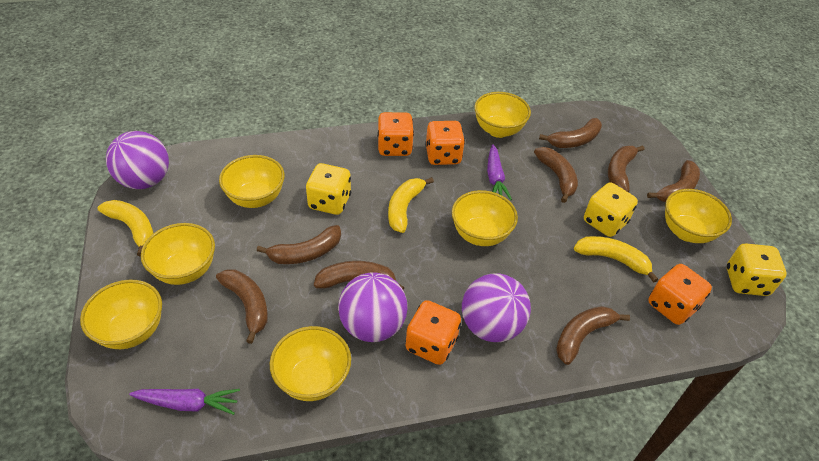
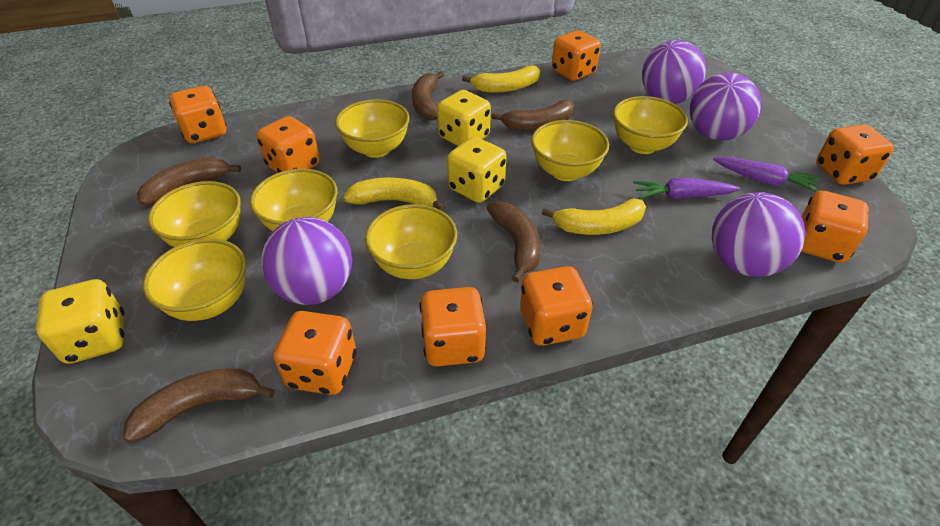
brown banana: [216,269,268,344] [257,225,341,264] [314,261,405,290] [534,147,578,203] [539,118,602,148] [556,306,630,365] [608,145,645,192] [647,160,700,202] = 8 -> [123,368,275,443] [137,157,241,205] [412,71,444,121] [487,201,541,283] [491,100,575,131] = 5
orange dice: [377,112,414,156] [406,300,461,365] [425,121,465,165] [648,264,712,325] = 4 -> [169,86,227,143] [257,116,320,173] [274,311,356,395] [420,287,486,367] [520,266,593,346] [552,30,601,81] [801,191,869,263] [816,124,894,185] = 8
purple ball: [106,131,169,189] [338,272,408,342] [462,273,531,342] = 3 -> [261,217,352,305] [642,40,706,104] [690,73,761,141] [712,192,806,277] = 4

